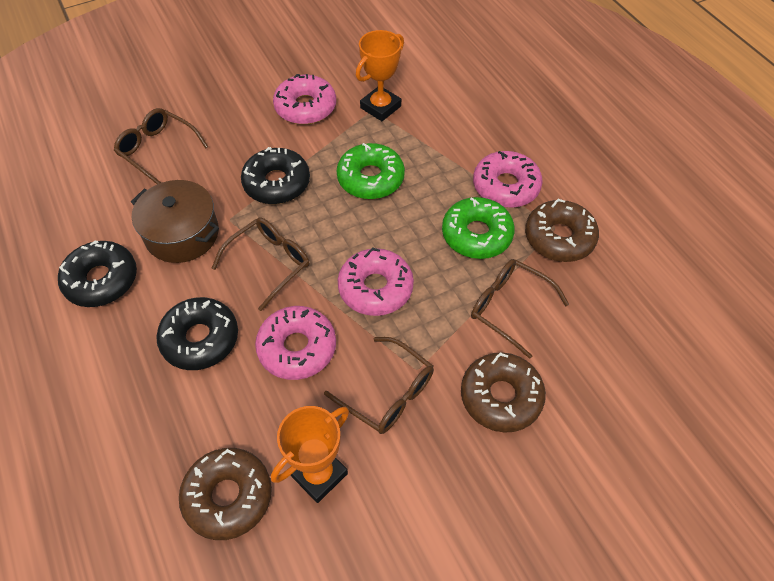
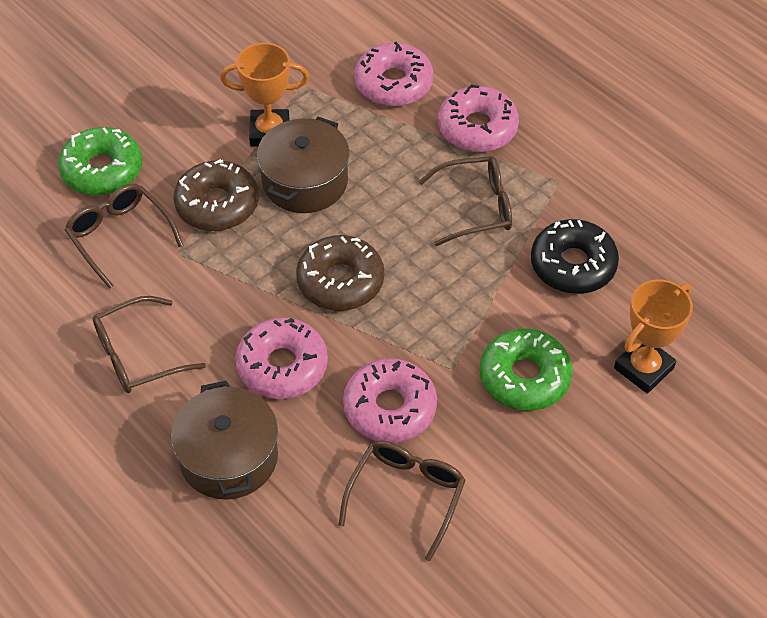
black donut: [58,240,137,307] [156,297,238,370] [241,147,310,204] = 3 -> [531,219,619,294] = 1
brown donut: [179,448,272,540] [461,352,546,433] [525,198,599,262] = 3 -> [174,159,259,231] [296,235,384,311] = 2
brown pot: [131,180,219,263] = 1 -> [171,381,278,500] [257,117,349,213] = 2

